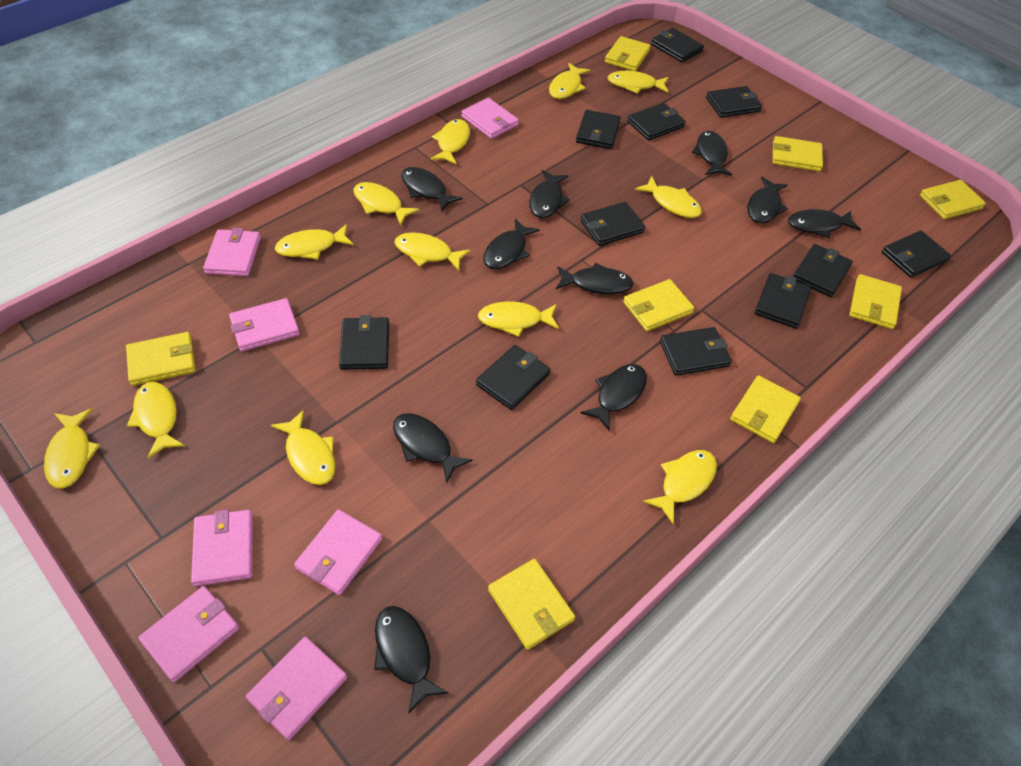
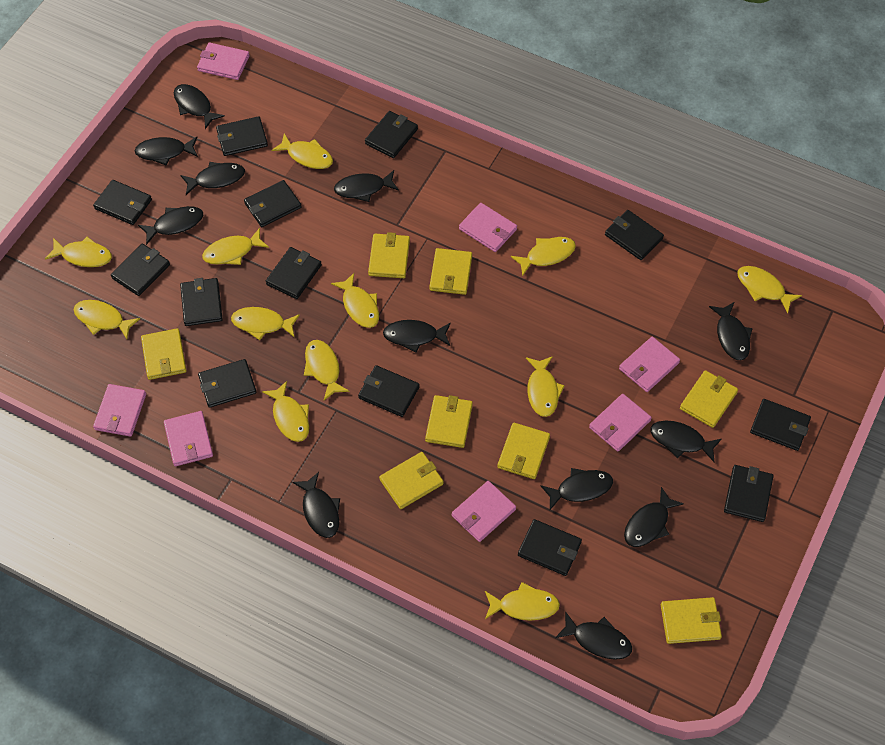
black fish: [374,606,448,713] [393,413,473,483] [401,167,463,211] [483,219,540,269] [529,170,570,218] [556,263,634,294] [581,364,647,431] [692,131,732,176] [747,177,788,223] [788,209,861,238] = 10 -> [135,137,198,165] [138,206,203,245] [174,84,225,129] [180,162,245,195] [292,472,340,538] [334,170,399,202] [383,320,451,353] [540,468,613,510] [555,611,632,660] [624,487,684,547] [650,421,722,462] [709,302,753,360] = 12
black wallet: [339,315,389,370] [476,345,550,410] [576,110,621,149] [580,202,645,246] [627,103,686,141] [651,28,704,62] [660,327,732,376] [706,86,762,118] [755,273,811,329] [793,244,853,297] [882,230,951,278] = 11 -> [93,180,152,225] [111,243,170,296] [180,278,223,326] [198,359,256,408] [216,116,268,156] [244,180,301,227] [266,247,322,299] [358,365,420,417] [365,111,418,158] [518,519,582,576] [605,210,664,260] [724,465,773,522] [750,399,811,451] = 13

